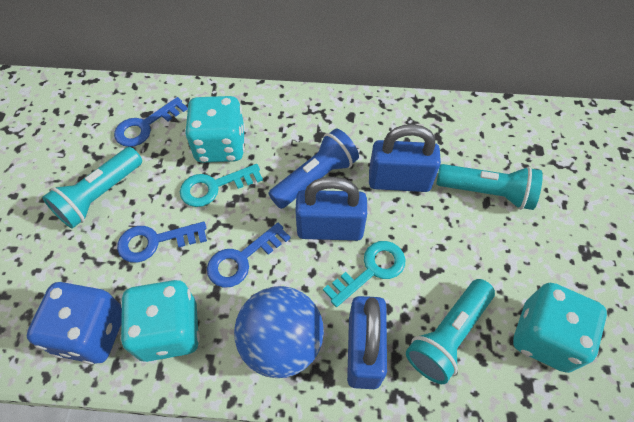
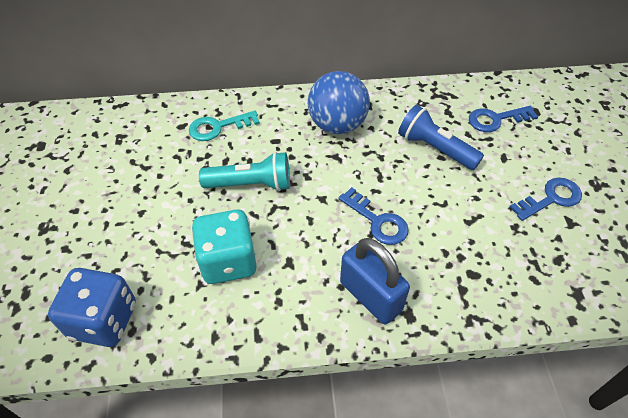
blue padlock: [295,177,367,241] [347,296,387,389] [369,124,441,192] = 3 -> [340,238,410,325] = 1
turquoise dice: [120,280,200,362] [185,96,245,163] [513,283,607,373] = 3 -> [191,209,257,284] = 1
turquoise flashlight: [42,147,142,229] [406,279,495,384] [436,164,543,210] = 3 -> [199,152,290,191] = 1
turquoise key: [180,164,263,207] [323,241,406,307] = 2 -> [189,111,260,141] = 1

